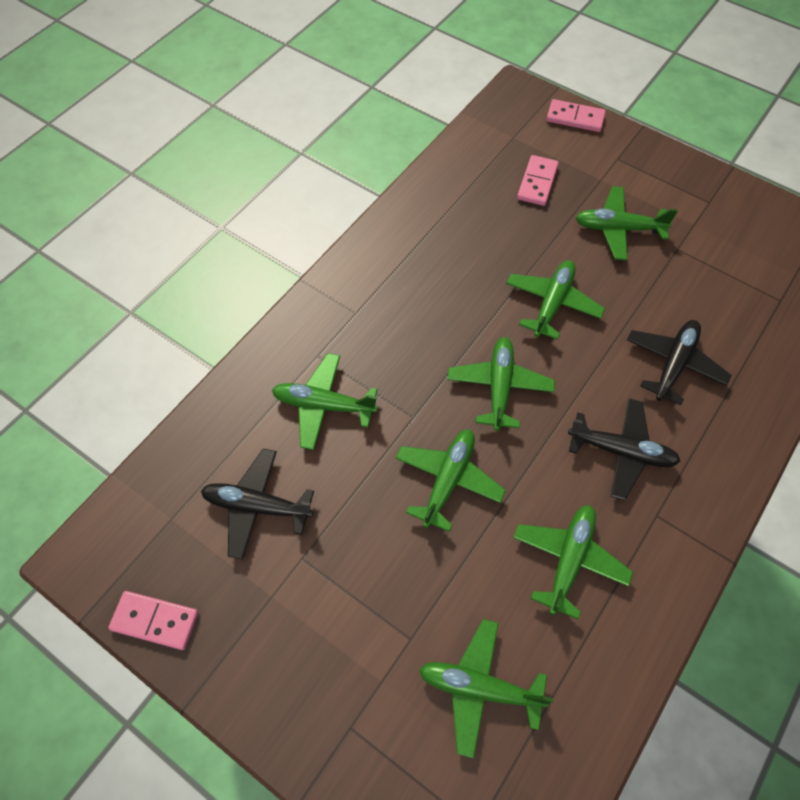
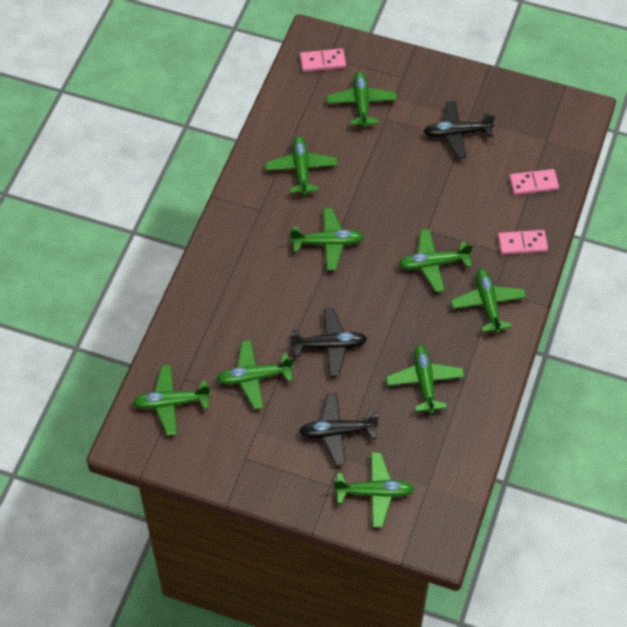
green plane: [272,353,378,450] [395,429,506,532] [419,619,554,758] [447,337,555,431] [506,260,605,340] [513,505,633,619] [575,186,678,261] = 7 -> [132,365,211,435] [217,340,294,409] [265,136,338,195] [290,208,364,270] [327,72,397,128] [334,452,415,527] [386,345,464,414] [398,229,473,292] [451,269,527,334] = 9

